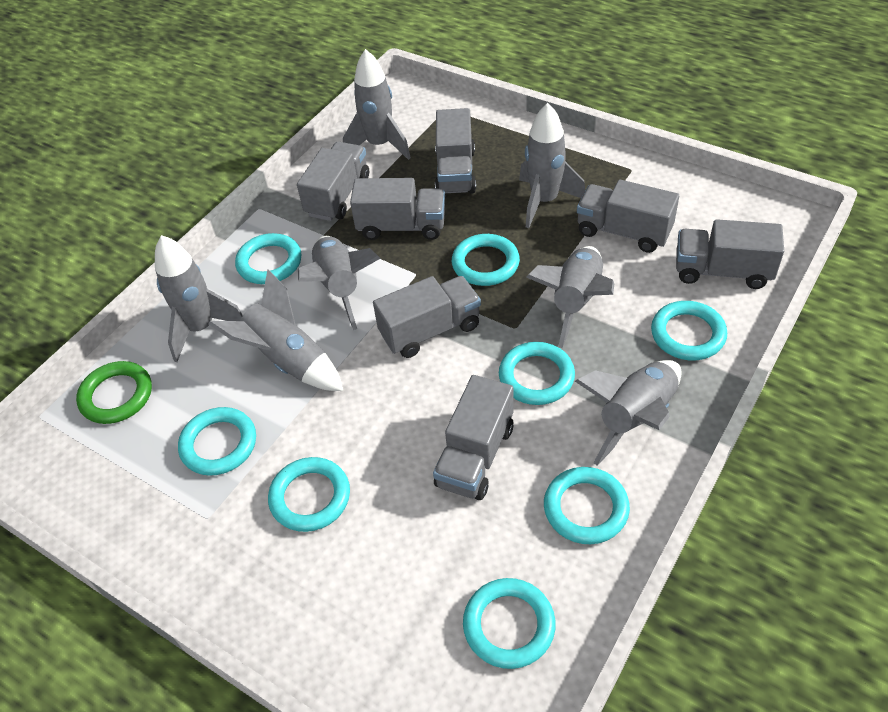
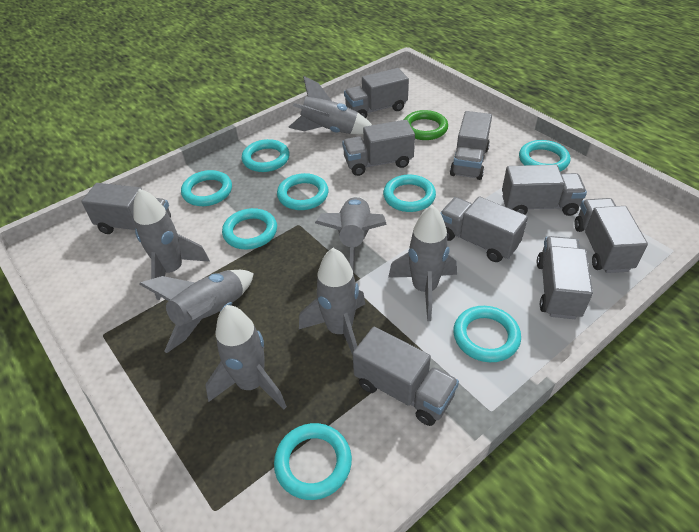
grey truck: [297,142,369,221] [350,178,445,240] [373,276,481,358] [433,375,514,500] [435,108,476,193] [577,180,679,253] [676,219,784,289] = 7 -> [81,183,171,234] [342,120,415,176] [344,68,409,118] [353,327,459,426] [440,197,528,262] [450,111,492,180] [502,165,587,216] [537,236,593,319] [574,198,648,273] = 9

